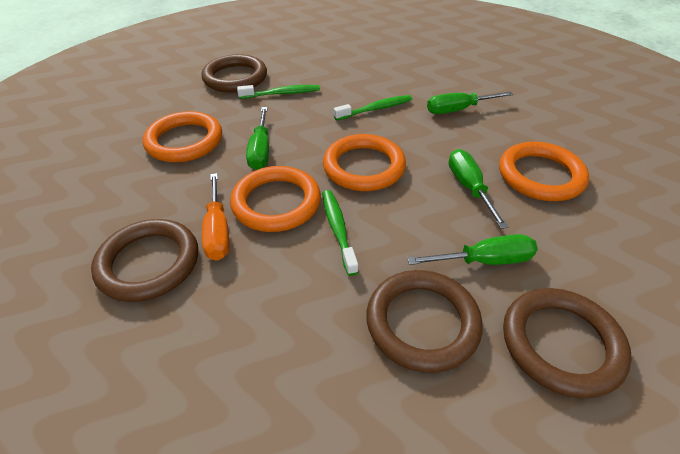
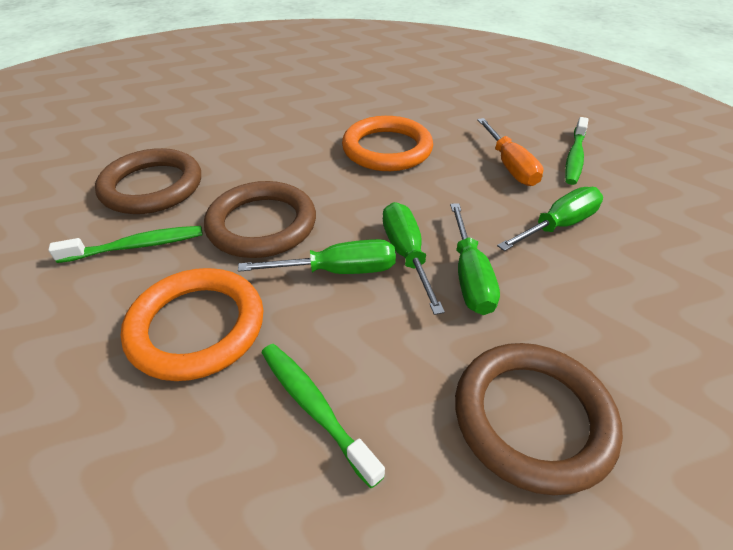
brown ring: [91,219,198,302] [202,54,267,93] [366,270,483,373] [503,288,632,398] = 4 -> [95,148,201,214] [204,181,316,258] [455,343,623,495] = 3
orange ring: [143,111,222,162] [230,166,321,232] [323,134,406,191] [499,142,589,201] = 4 -> [120,268,264,381] [342,116,433,171] = 2

